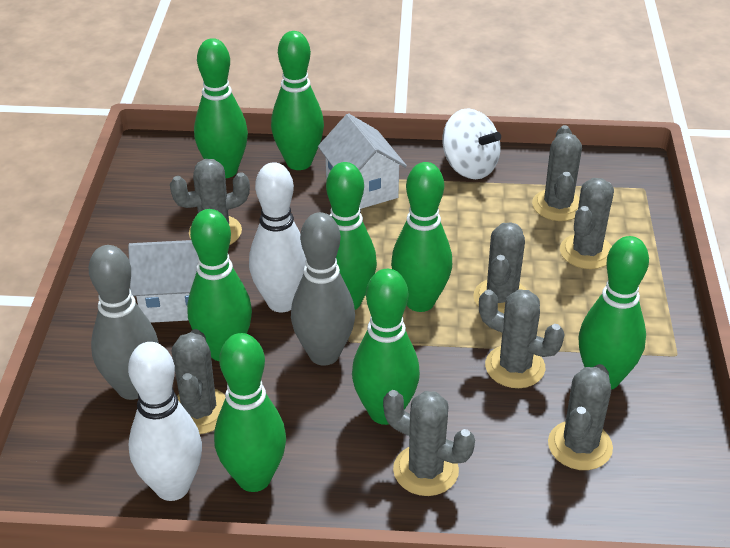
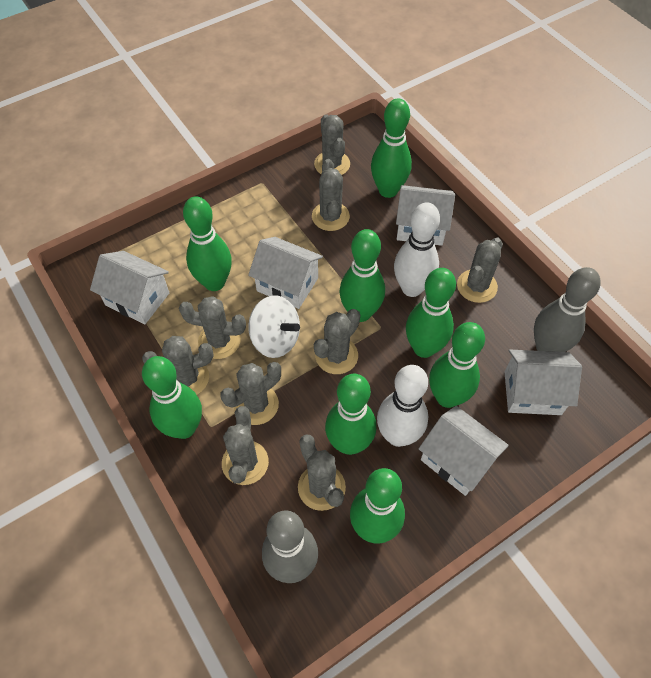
grey cactus: [170,159,250,245] [172,329,225,434] [383,390,475,496] [473,222,527,313] [479,289,564,388] [532,125,582,221] [548,364,613,470] [560,178,614,269] = 8 -> [142,336,214,395] [179,296,246,359] [221,362,281,425] [222,406,269,485] [298,434,346,511] [312,159,350,231] [314,114,350,175] [314,309,360,374] [457,238,503,303] = 9
white house: [128,240,198,323] [318,113,407,209] = 2 -> [90,251,169,324] [248,237,323,309] [396,185,455,246] [419,406,509,496] [505,350,582,415] = 5

